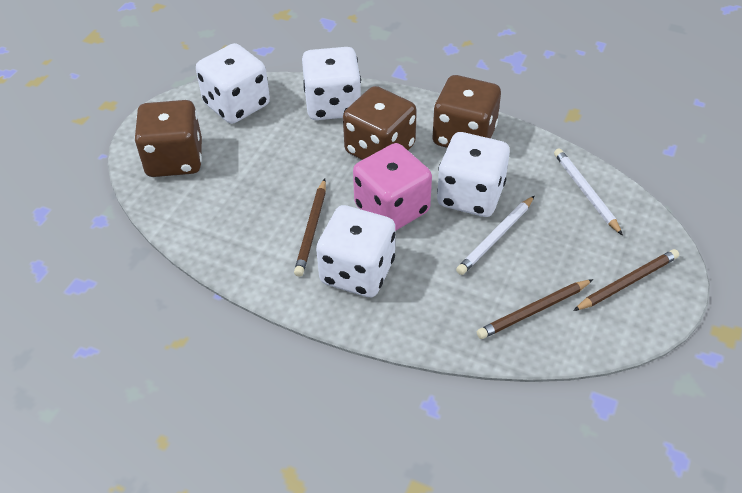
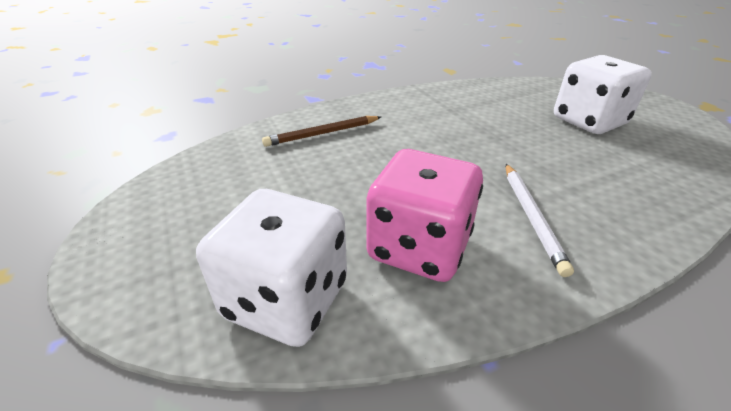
brown dice: [134,100,202,177] [343,86,417,160] [432,75,501,148] = 3 -> none = 0
brown pencil: [294,179,326,277] [477,279,593,339] [573,249,679,311] = 3 -> [262,116,381,147] = 1
white dice: [196,43,270,124] [302,47,361,120] [316,205,395,297] [437,132,510,217] = 4 -> [196,189,347,347] [554,55,652,134] = 2
white pencil: [456,196,534,275] [554,148,623,235] = 2 -> [506,164,574,277] = 1

